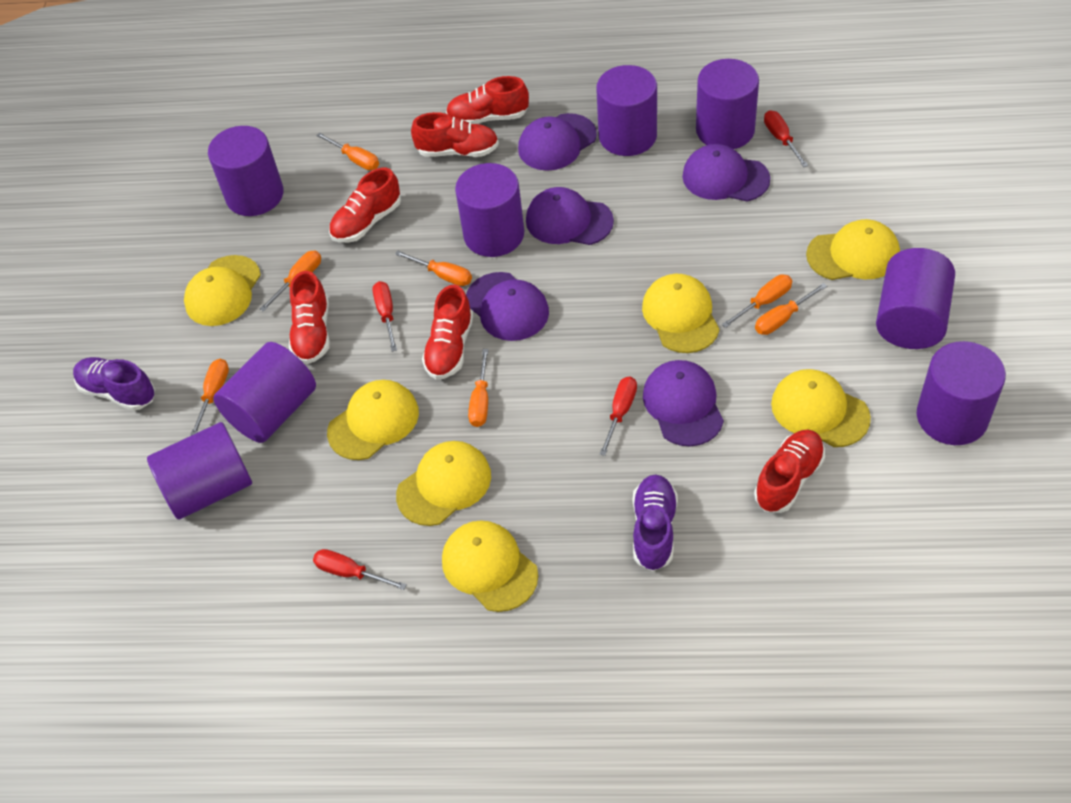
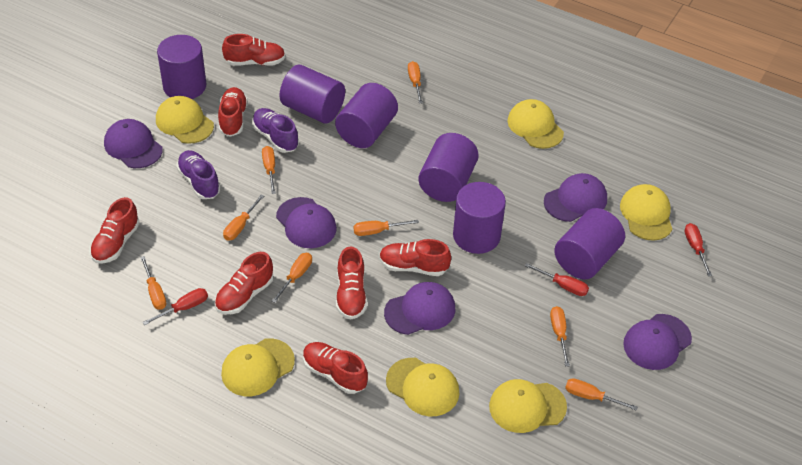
orange screwdriver: [190,359,229,436] [260,251,321,312] [316,133,379,170] [395,251,472,286] [468,349,489,427] [722,274,792,328] [755,283,827,335] = 7 -> [140,256,166,310] [223,195,264,241] [262,146,276,194] [272,253,312,303] [353,220,419,236] [408,61,423,104] [550,306,570,367] [565,378,638,411] = 8
purple cylinder: [147,422,252,519] [208,126,284,216] [213,342,316,443] [455,163,524,257] [596,65,657,156] [696,59,759,149] [876,248,955,349] [917,341,1006,445] = 8 -> [157,35,206,99] [280,65,345,123] [335,83,398,148] [418,133,479,202] [453,182,506,254] [554,208,625,279] = 6
red screwdriver: [313,549,407,590] [372,281,397,352] [600,377,637,456] [764,110,808,167] = 4 -> [143,288,208,325] [525,263,589,296] [685,223,712,276] = 3
red shoe: [289,271,330,364] [329,168,401,243] [411,112,499,157] [422,285,473,380] [446,76,529,124] [754,430,825,513] = 6 -> [90,197,140,264] [215,252,273,314] [218,87,248,137] [222,34,285,66] [303,342,368,394] [336,246,367,320] [379,239,451,276] = 7
yellow cap: [184,255,261,326] [327,380,419,460] [396,441,491,526] [442,520,538,612] [642,274,720,353] [771,369,871,447] [806,219,900,280] = 7 -> [156,96,214,144] [221,338,295,396] [386,358,460,416] [489,379,567,433] [507,99,564,149] [620,184,672,241] = 6

